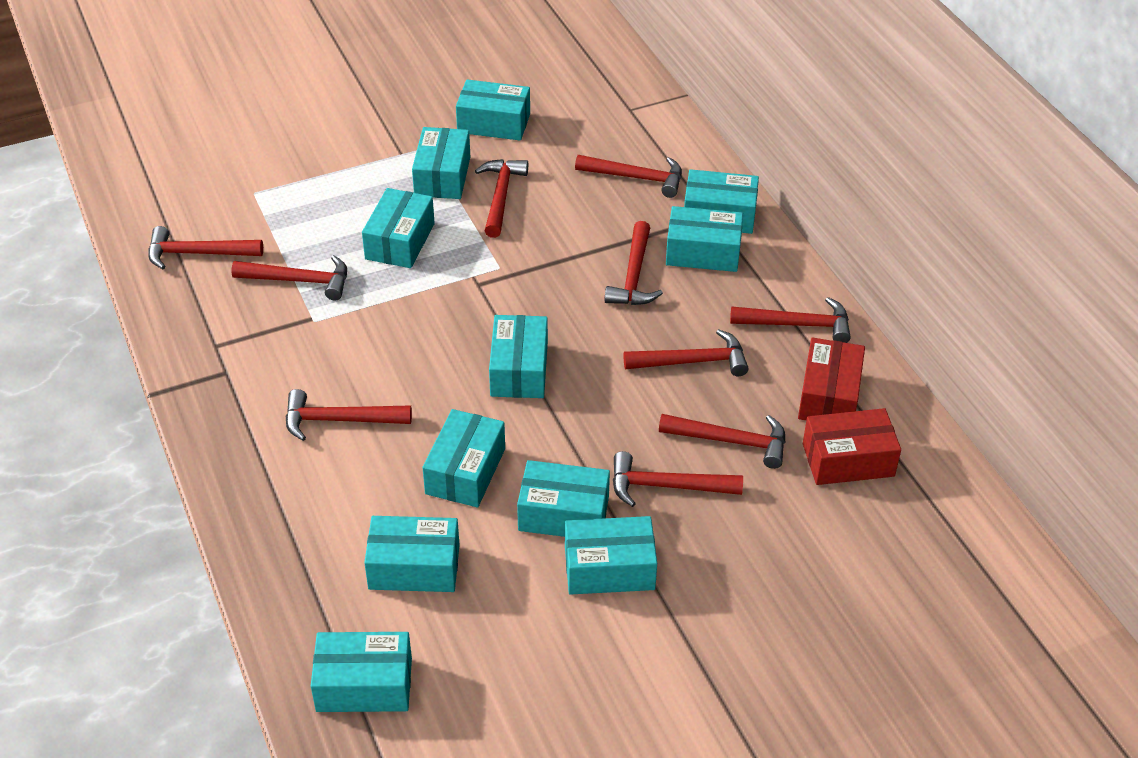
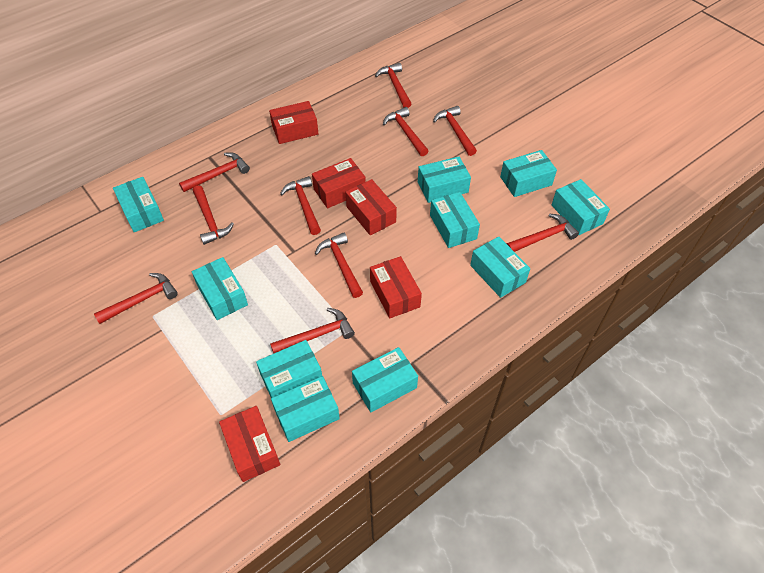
red box: [798,338,865,420] [803,408,901,485] = 2 -> [219,406,280,482] [269,101,318,144] [312,158,366,208] [346,179,397,235] [370,256,422,318] = 5
turquoise box: [311,632,412,712] [362,188,435,268] [364,516,459,592] [412,127,470,199] [423,409,505,507] [456,79,530,140] [489,315,548,398] [517,460,610,537] [565,516,657,595] [666,206,743,272] [684,169,759,234] = 11 -> [113,177,164,232] [192,257,248,320] [256,340,322,398] [271,376,340,442] [352,347,418,412] [418,157,471,203] [430,192,480,248] [470,237,530,298] [500,150,557,197] [552,179,610,235] = 10

